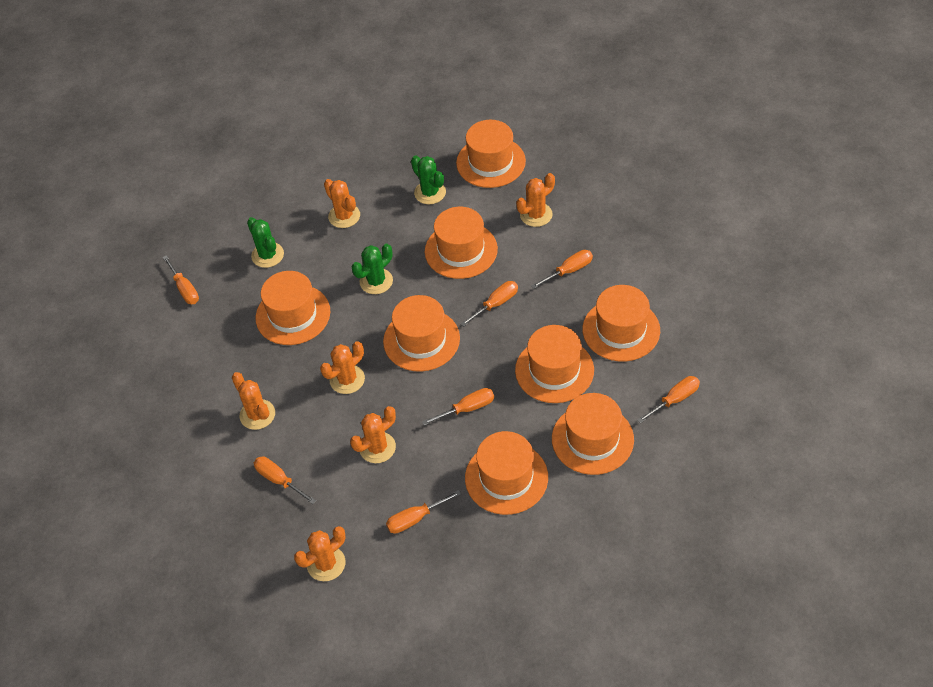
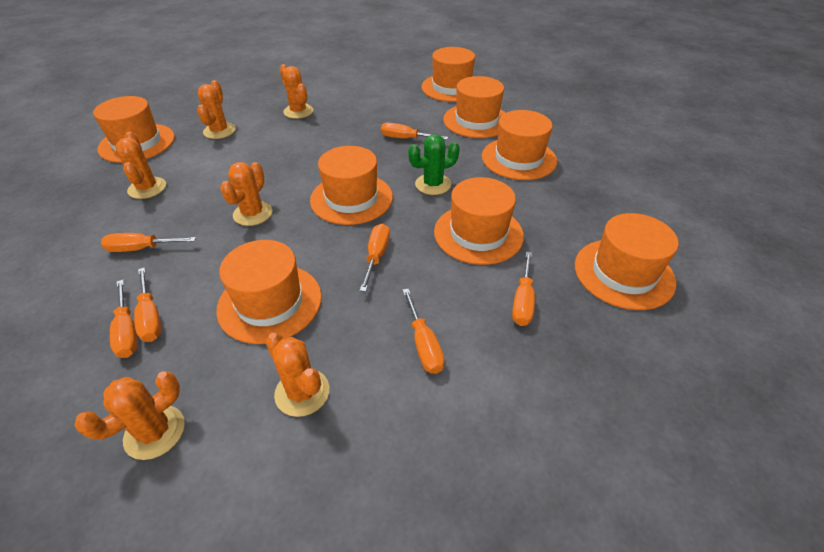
green cactus: [247,217,284,268] [351,244,393,294] [411,156,446,204] = 3 -> [408,134,460,195] = 1

